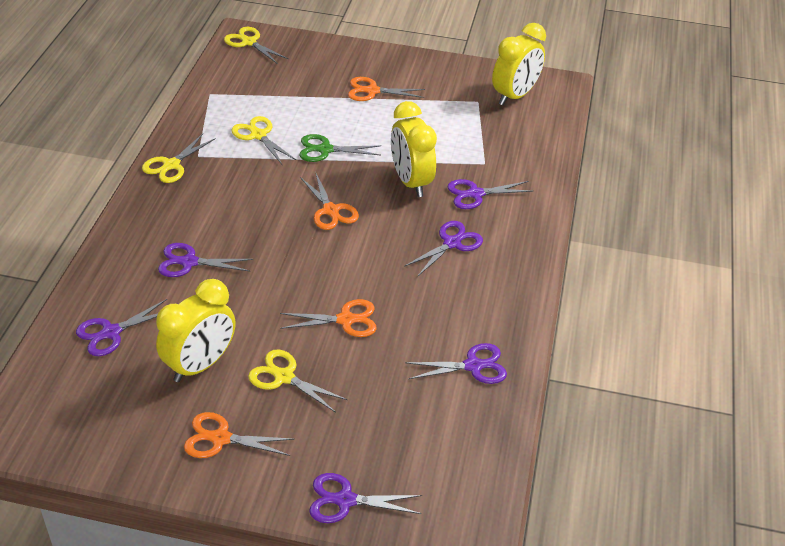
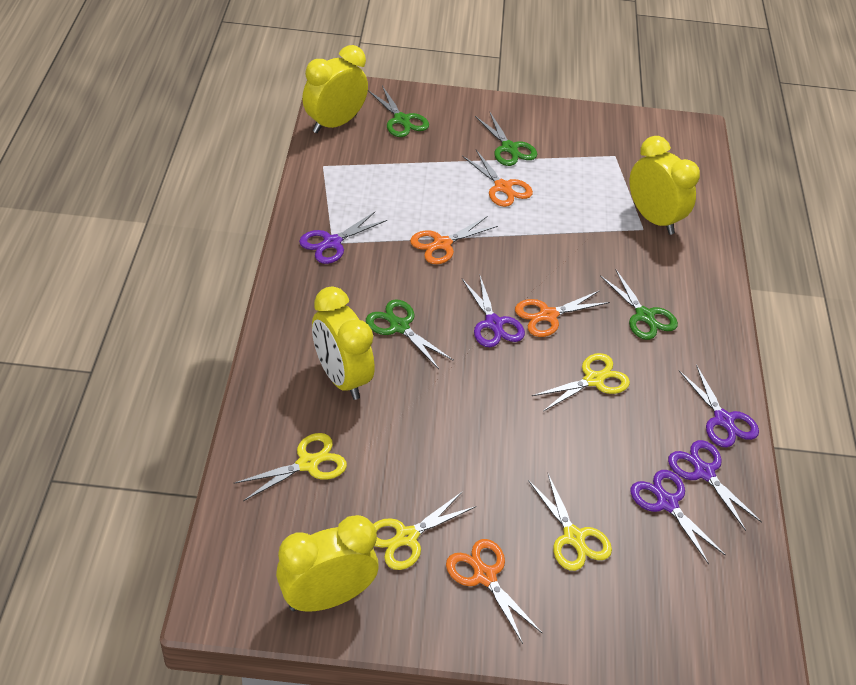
green scissors: [299,134,381,162] = 1 -> [366,299,454,369] [368,86,429,137] [475,113,537,166] [600,269,678,340] = 4
purple scissors: [76,299,167,356] [158,243,253,277] [309,473,422,523] [404,221,483,277] [405,343,507,384] [448,179,534,209] = 6 -> [299,211,387,264] [462,276,525,347] [630,470,726,564] [668,440,762,531] [679,365,759,448] = 5
yellow clock: [156,279,235,382] [391,101,437,197] [492,23,546,105] = 3 -> [276,515,379,612] [302,45,368,133] [312,286,375,400] [630,136,700,235] = 4

